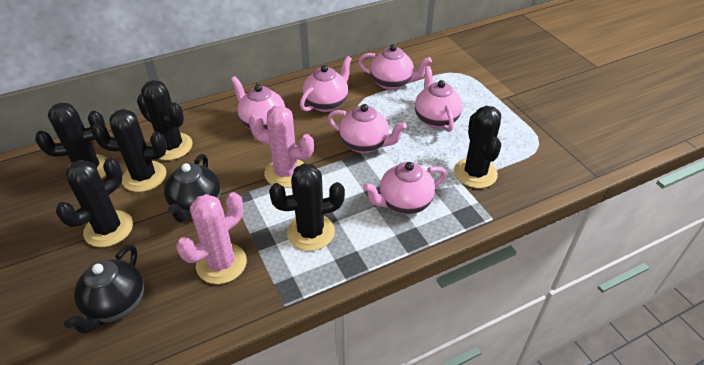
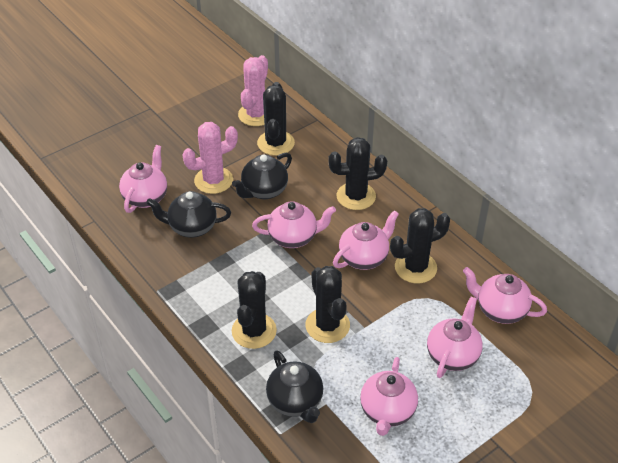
black cactus: [35,103,107,179] [56,158,133,247] [91,109,167,192] [137,80,193,160] [269,163,345,251] [454,106,501,188] = 6 -> [232,271,277,349] [257,82,295,156] [305,266,350,343] [328,137,387,210] [390,208,450,283] = 5
black teapot: [64,245,144,334] [164,154,221,222] = 2 -> [146,191,231,238] [232,153,292,199] [266,350,323,423] = 3

